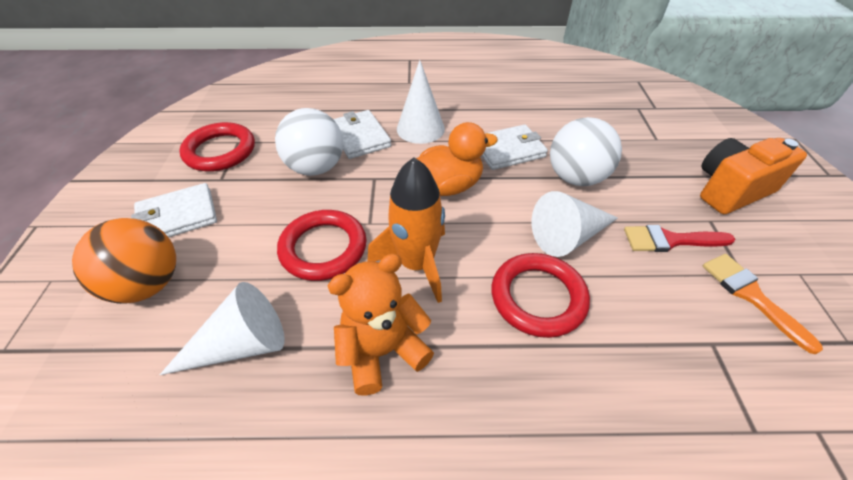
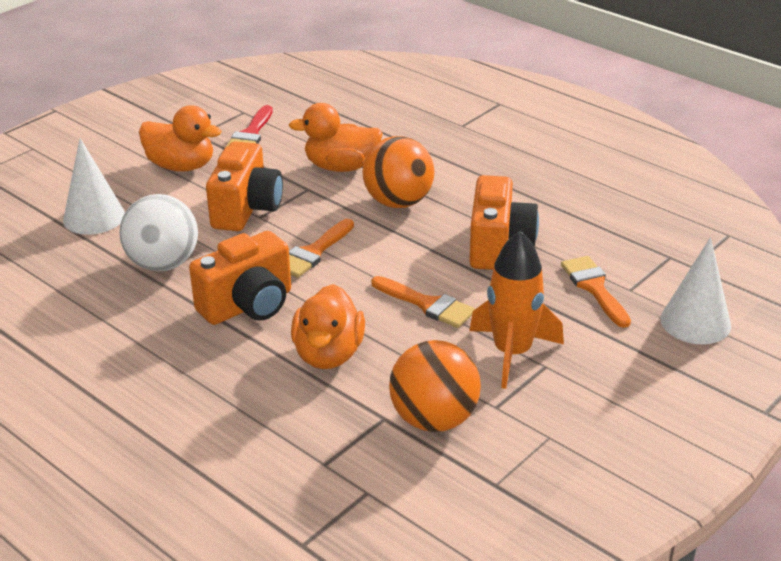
orange ball: [72,218,176,304] = 1 -> [362,136,434,208] [389,340,481,432] = 2
orange brush: [703,254,823,354] = 1 -> [289,219,354,278] [371,276,475,328] [561,256,631,328] = 3
orange camera: [700,138,807,214] = 1 -> [189,231,291,325] [206,141,283,231] [469,175,539,270] = 3
orange duck: [416,122,498,196] = 1 -> [139,105,222,171] [289,103,383,172] [291,284,365,369] = 3
orange teddy bear: [327,254,434,396] = 1 -> none = 0
red ring: [179,122,255,172] [277,210,367,281] [491,253,590,338] = 3 -> none = 0
white ball: [275,108,343,176] [550,117,622,186] = 2 -> [119,194,198,271] = 1
white cone: [160,282,285,375] [397,60,445,144] [532,191,618,257] = 3 -> [63,138,125,235] [661,237,731,344] = 2
white wallet: [131,183,217,237] [333,110,391,159] [481,124,548,170] = 3 -> none = 0

